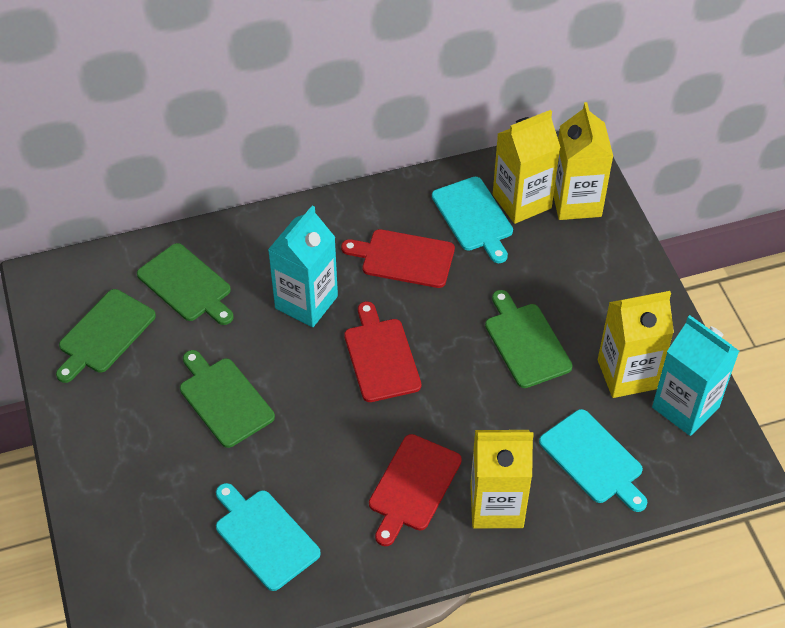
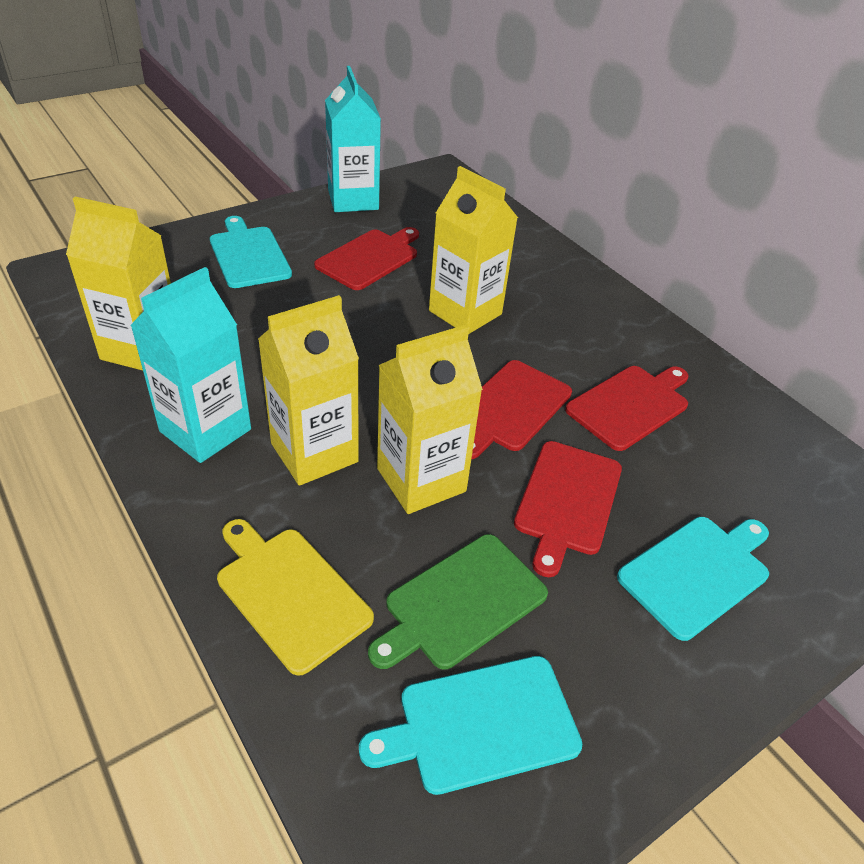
green cutting board: [56,289,156,383] [137,243,234,325] [180,350,275,448] [485,290,573,388] = 4 -> [368,534,548,670] = 1
red cutting board: [341,229,455,288] [344,302,421,402] [369,434,462,546] = 3 -> [314,227,419,290] [471,360,572,459] [514,441,622,577] [565,366,688,451] = 4
yellow cutting board: none = 0 -> [217,519,374,676] = 1

